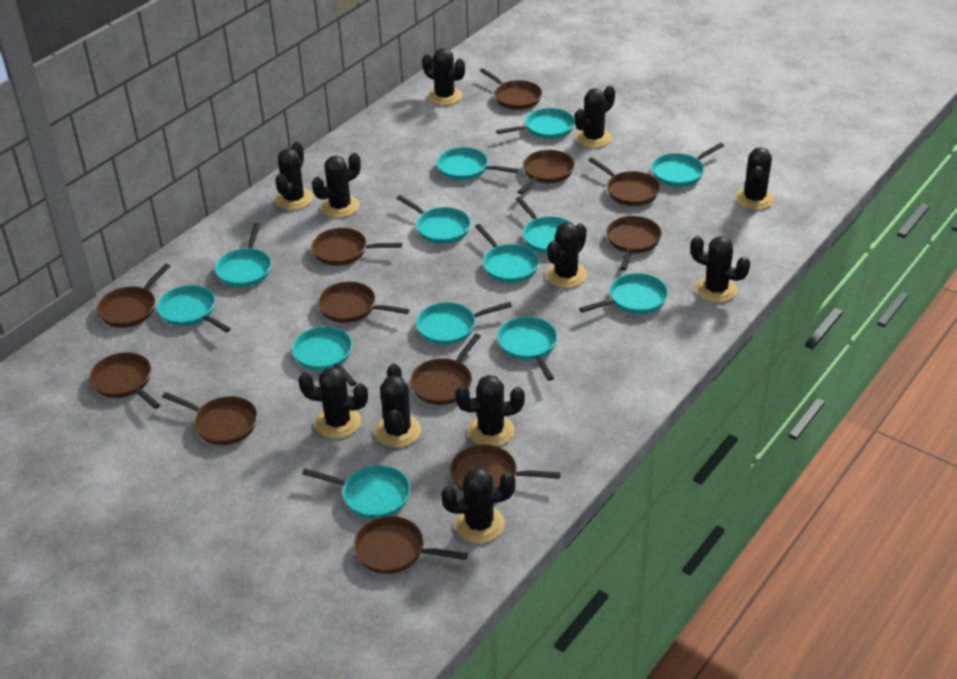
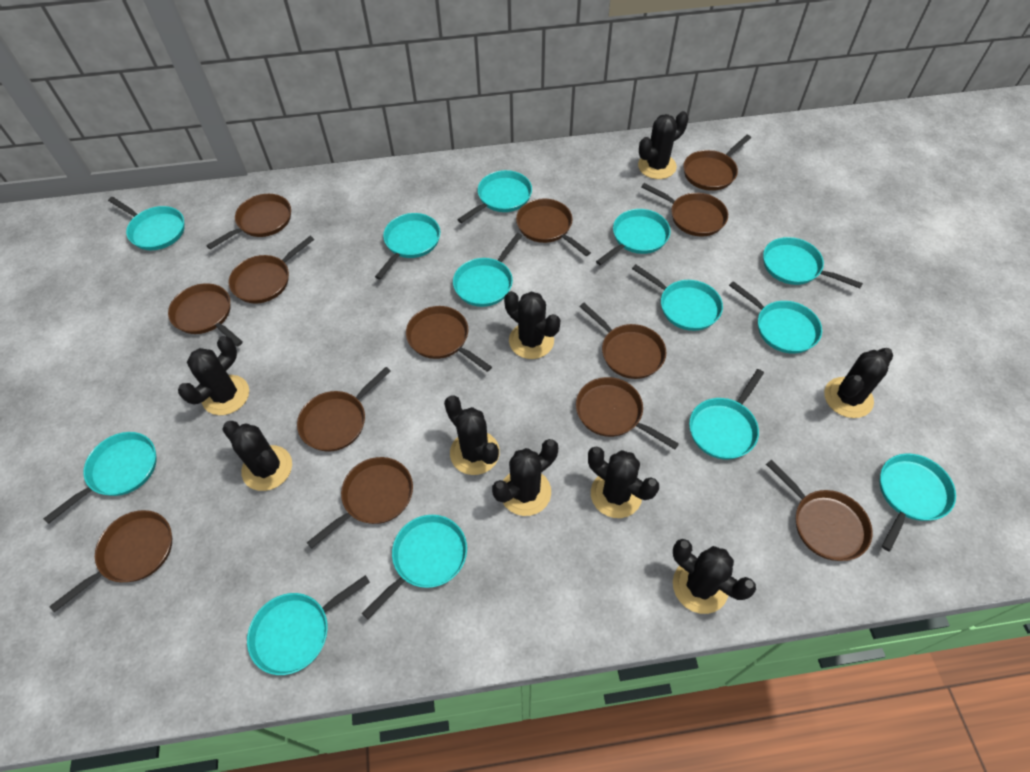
black cactus: [275,142,313,210] [298,367,368,439] [312,153,361,218] [375,364,421,448] [422,48,465,105] [441,467,516,543] [455,375,525,447] [546,222,587,288] [575,85,615,148] [690,236,750,303] [735,147,774,210] = 11 -> [178,336,249,415] [222,421,292,491] [444,395,500,475] [492,439,558,516] [504,291,560,359] [588,446,659,518] [638,111,688,179] [673,539,756,614] [824,348,893,418] = 9
brown pan: [89,352,160,409] [96,264,170,328] [162,392,258,445] [311,228,402,266] [317,282,410,323] [353,516,468,574] [410,334,481,405] [450,444,561,492] [480,68,542,110] [518,150,575,194] [588,157,660,206] [606,216,662,270] = 12 -> [49,510,172,612] [168,283,243,346] [206,194,291,249] [229,236,314,304] [297,367,391,452] [307,457,413,548] [406,306,492,372] [516,199,591,256] [576,377,679,449] [579,303,666,379] [642,183,728,236] [683,135,751,191] [766,460,873,561] = 13

